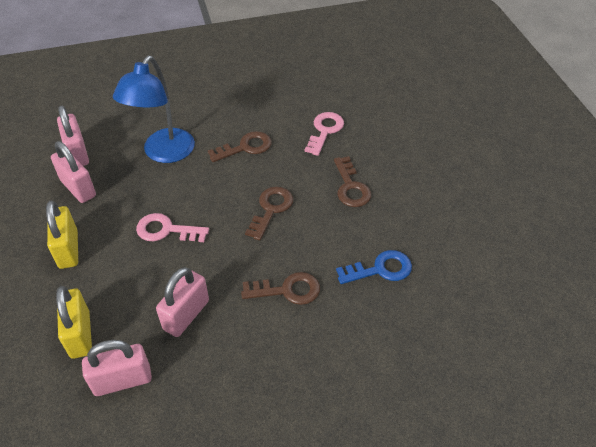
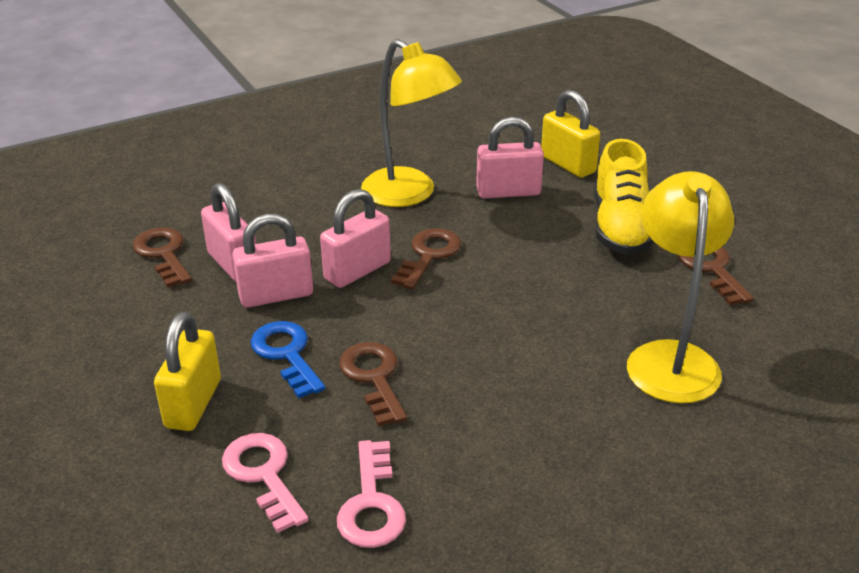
blue lamp: [113,56,195,163] = 1 -> none = 0
yellow lamp: none = 0 -> [361,39,462,207] [627,171,734,403] = 2
yellow shoe: none = 0 -> [594,139,654,255] = 1

